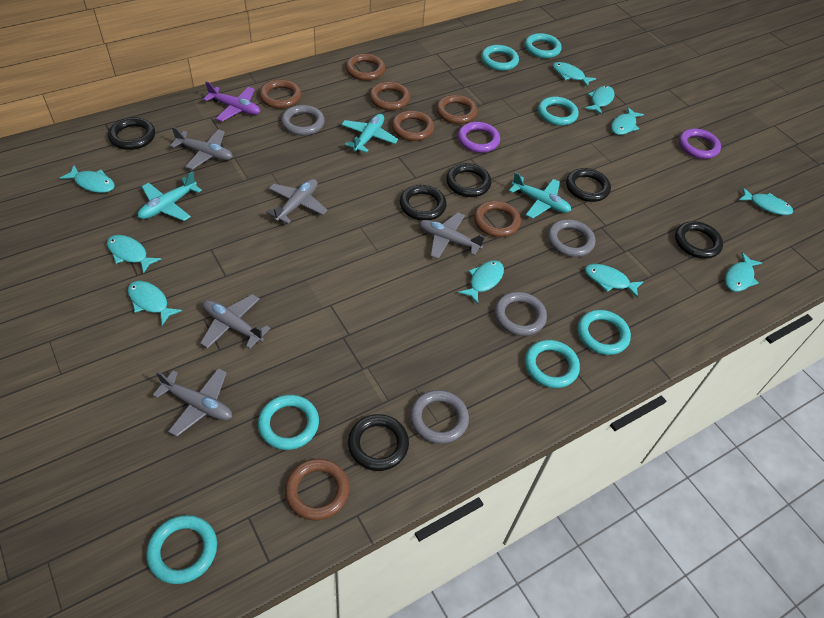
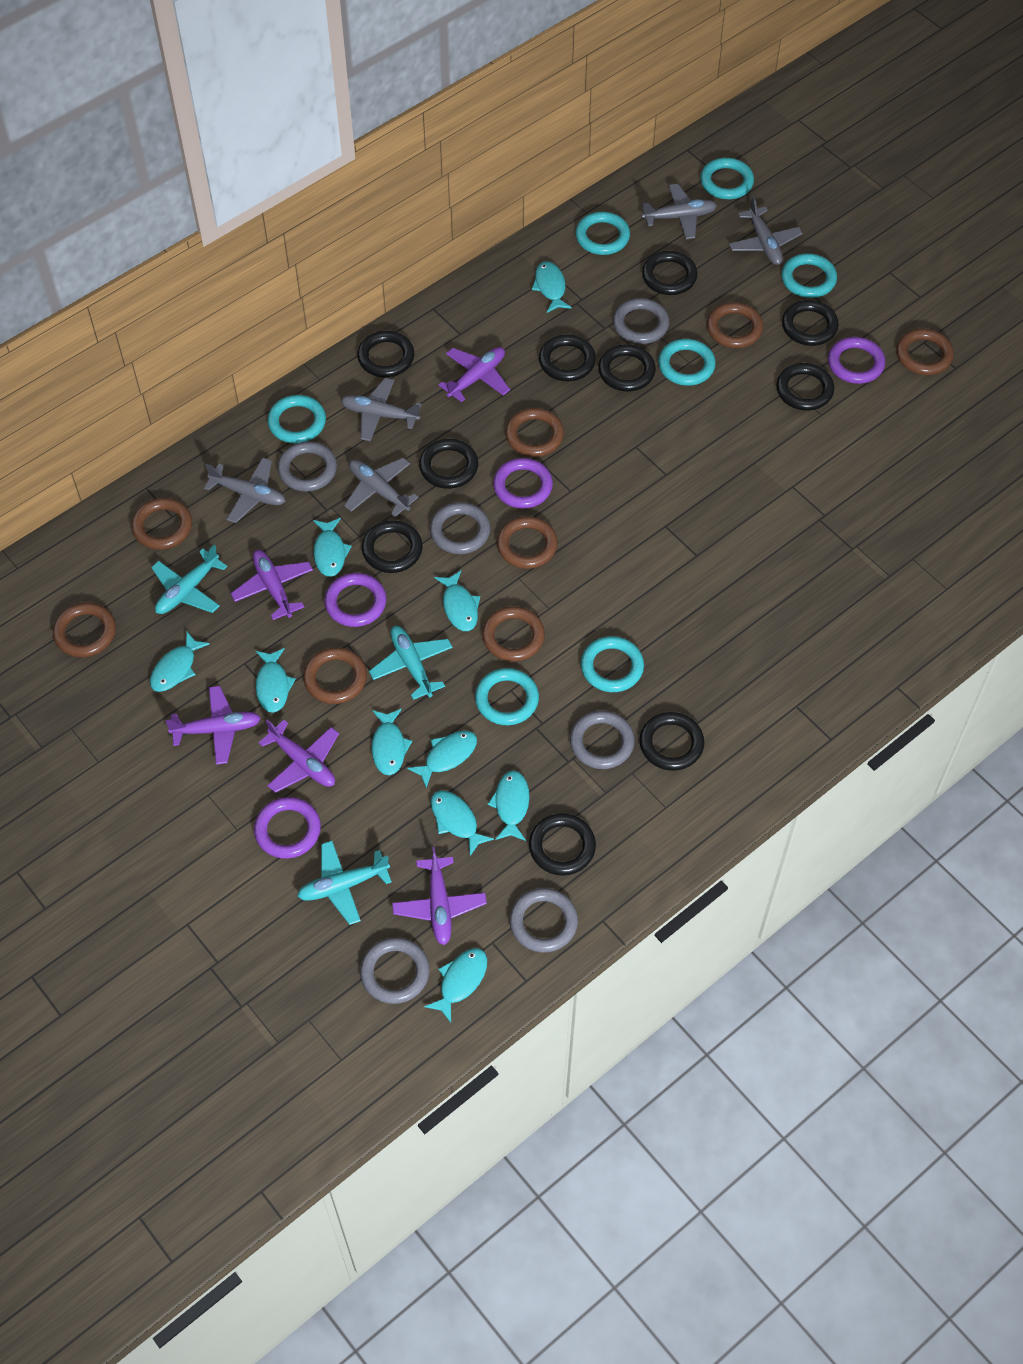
black ring: [108,117,155,150] [348,414,409,471] [400,185,447,220] [446,163,491,197] [566,168,611,202] [675,221,723,259] = 6 -> [357,331,414,377] [362,520,423,573] [419,439,478,489] [529,813,596,876] [539,335,596,381] [598,344,656,392] [639,712,704,771] [642,251,698,295] [776,363,834,411] [782,300,839,346] = 10
brown ring: [259,79,302,109] [285,459,349,520] [345,54,385,81] [369,82,410,110] [391,110,434,141] [436,95,478,124] [474,201,521,237] = 7 -> [53,602,116,658] [131,498,192,550] [303,648,367,704] [482,606,545,662] [497,516,558,569] [505,408,564,457] [707,302,763,348] [896,329,954,375] = 8
grey ring: [281,105,325,136] [410,390,469,444] [494,292,547,336] [548,219,595,257] = 4 -> [278,441,337,492] [360,937,430,1004] [430,502,491,554] [510,888,578,953] [570,711,635,769] [613,298,669,344] = 6
purple plane: [203,81,260,122] = 1 -> [165,686,261,765] [231,550,313,620] [259,719,339,793] [392,847,487,945] [439,347,510,402] = 5
purple ring: [458,122,500,153] [678,128,721,159] = 2 -> [254,797,321,859] [324,573,387,627] [493,458,553,509] [828,337,885,384] = 4

